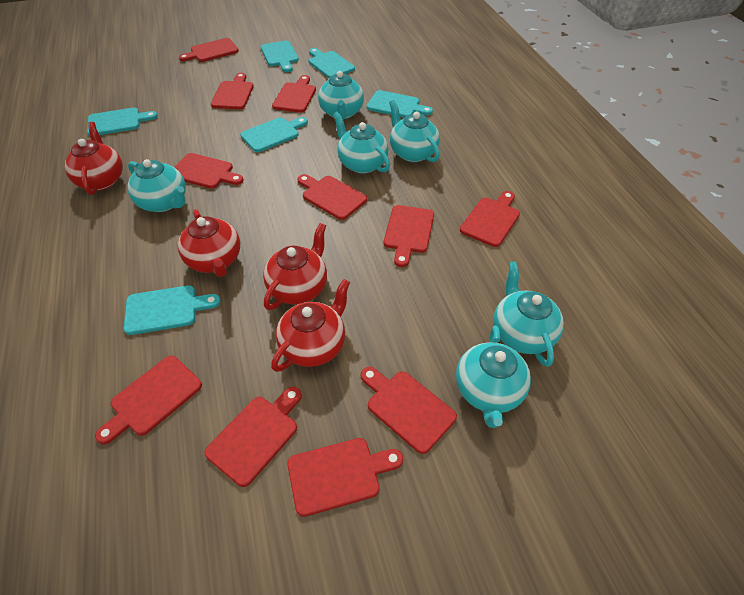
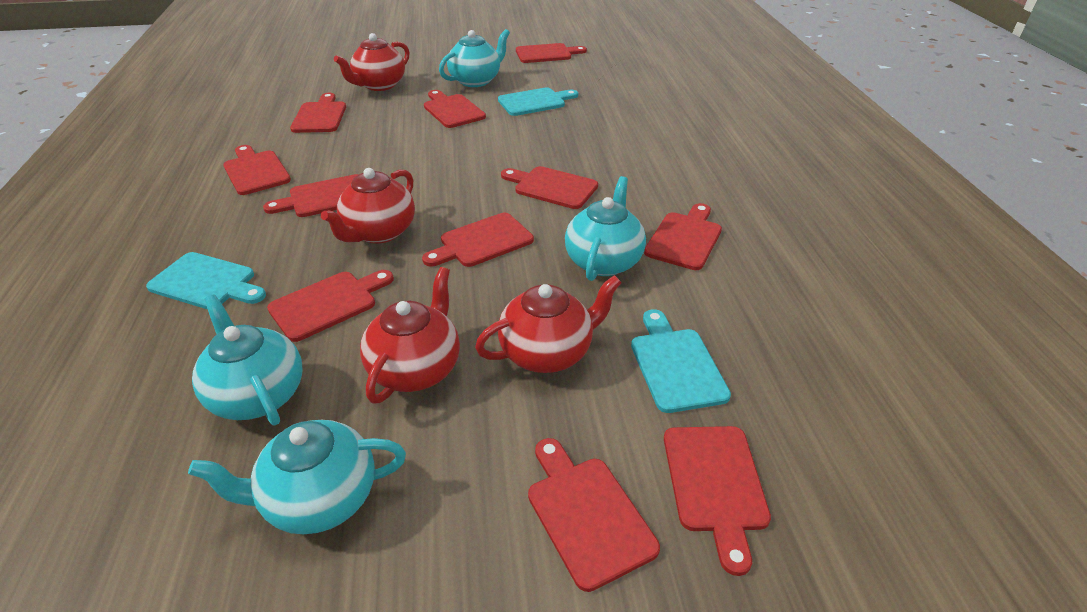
turquoise cutting board: [87,107,158,136] [124,285,221,335] [240,117,308,152] [260,40,299,72] [308,48,355,78] [367,90,433,118] = 6 -> [146,252,266,309] [498,87,578,116] [631,309,731,413] = 3
turquoise teapot: [127,159,186,212] [318,71,364,119] [333,112,390,174] [389,100,440,162] [456,326,531,428] [493,261,564,367] = 6 -> [188,420,406,534] [192,295,303,425] [439,29,510,87] [565,176,646,281] = 4

